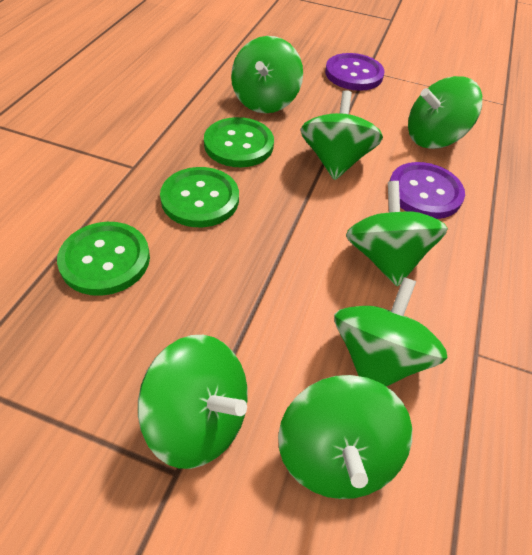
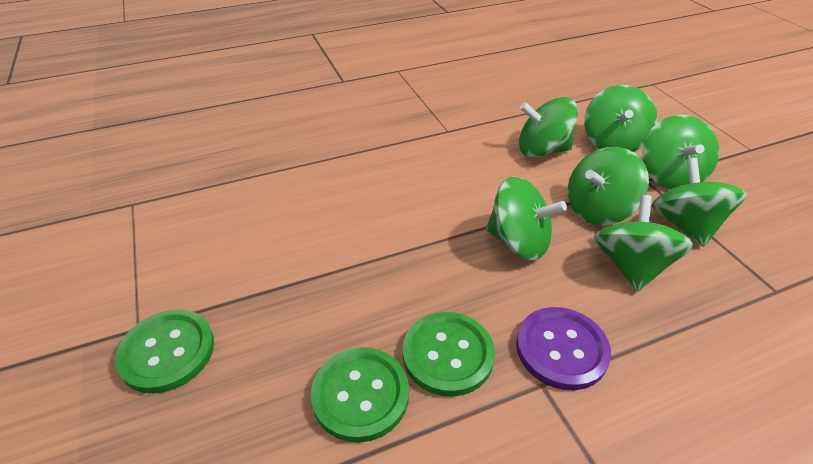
purple button: [325,53,385,91] [390,162,465,219] = 2 -> [516,307,611,390] = 1

